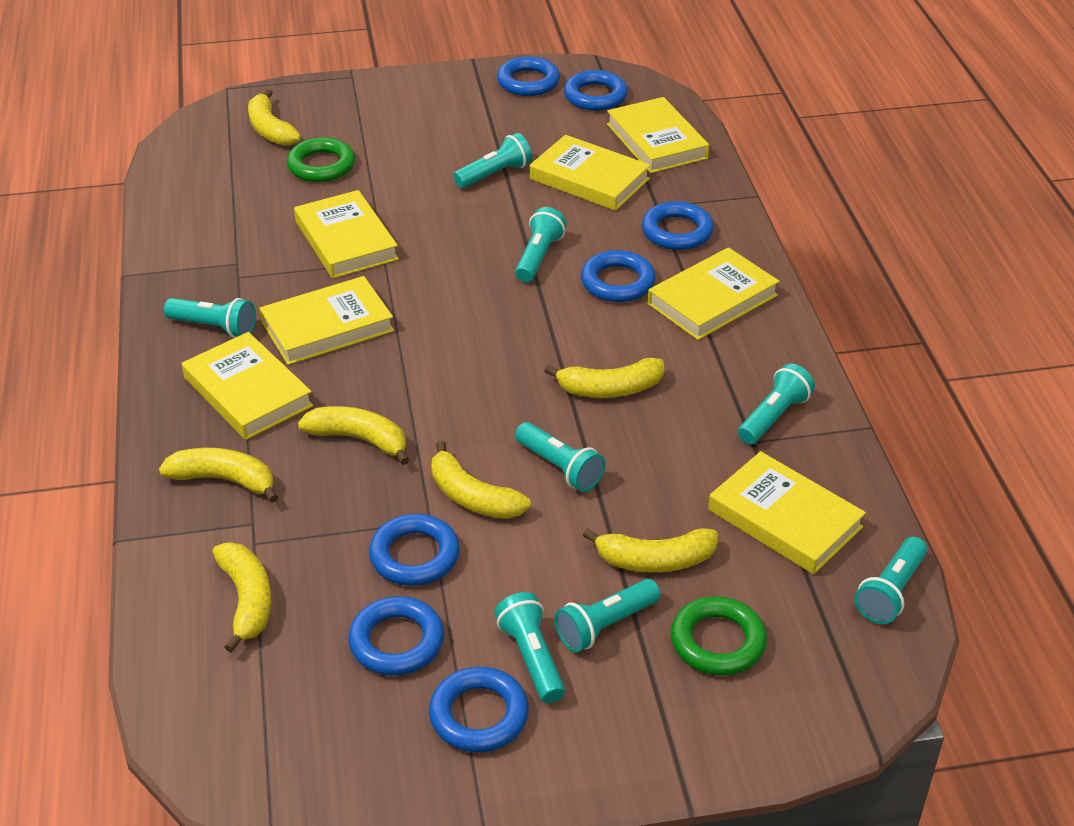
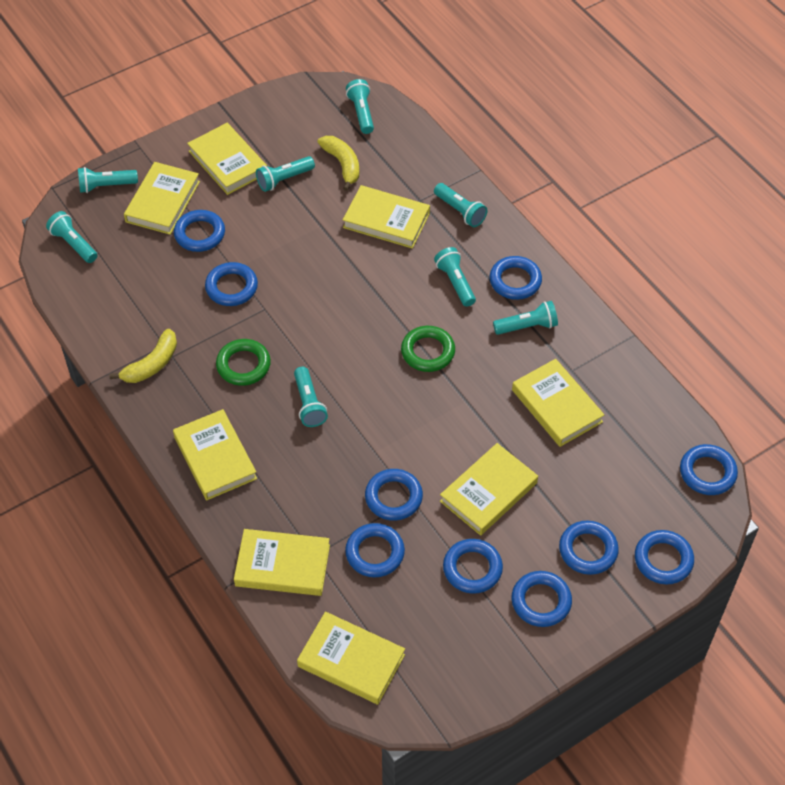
blue ring: [348,596,444,676] [369,514,460,586] [429,667,529,752] [497,56,560,96] [564,70,628,111] [581,250,656,302] [642,201,714,250] = 7 -> [174,210,225,252] [205,262,258,306] [345,523,405,577] [365,469,423,521] [443,539,503,594] [490,256,542,300] [512,571,572,627] [559,521,619,575] [635,530,694,584] [680,444,738,495] = 10
yellow banana: [159,448,278,503] [212,542,271,653] [248,89,301,146] [298,406,409,465] [431,441,531,519] [544,358,664,398] [583,528,718,572] = 7 -> [109,329,177,383] [317,136,359,191] = 2
yellow book: [182,332,313,440] [259,276,394,365] [294,190,399,278] [530,135,650,211] [607,97,709,173] [648,247,780,340] [708,451,866,574] = 7 -> [124,162,200,235] [173,409,257,500] [187,123,267,195] [234,529,330,596] [297,611,405,705] [343,185,430,249] [440,443,538,536] [512,359,604,447] = 8

